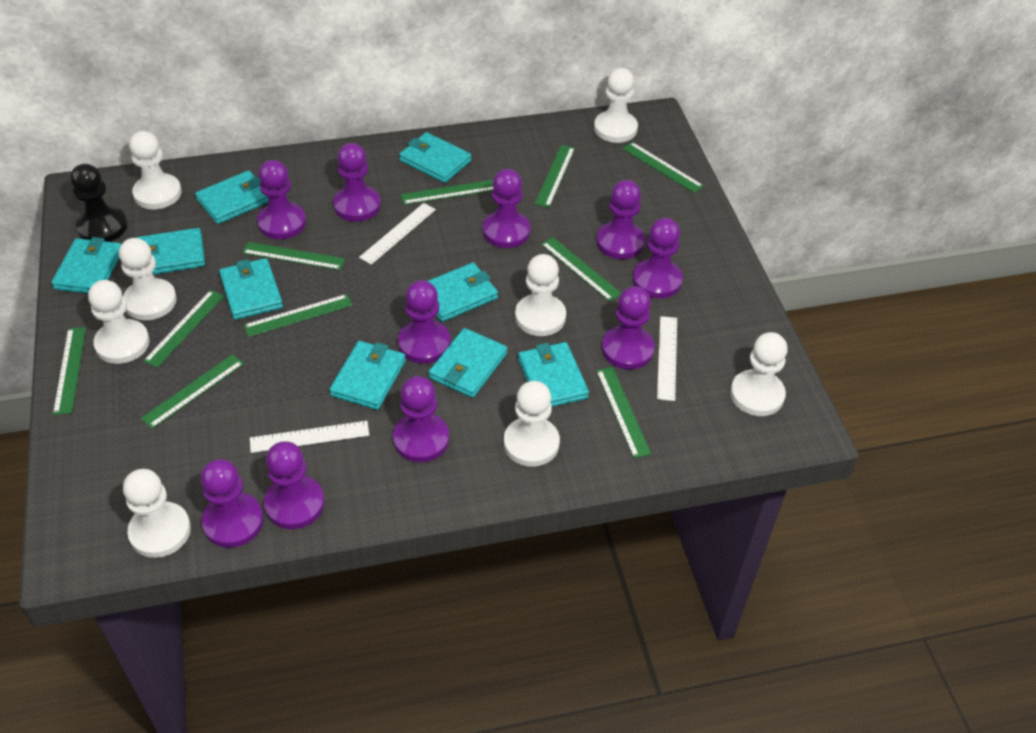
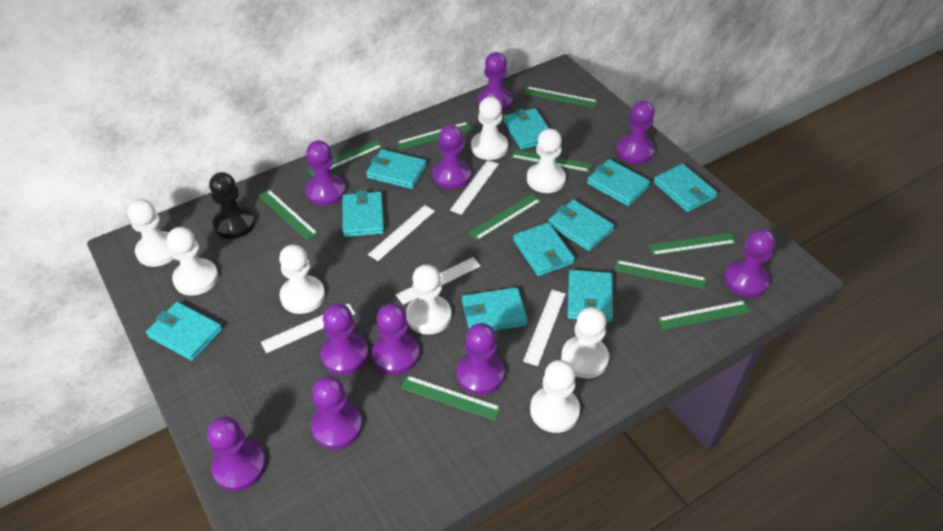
turquoise wallet: [51,237,122,293] [136,228,205,274] [195,170,268,224] [219,258,283,320] [329,341,406,410] [399,132,471,183] [427,263,498,322] [429,328,508,398] [518,342,589,407] = 9 -> [146,302,222,361] [342,190,384,237] [366,149,427,189] [462,287,528,331] [503,108,549,150] [513,223,575,276] [548,200,614,251] [567,270,613,322] [587,159,651,206] [654,164,717,212] = 10
white ruler: [250,421,369,453] [359,203,436,265] [657,316,677,401] = 3 -> [261,304,355,353] [368,205,435,261] [396,257,480,305] [450,160,499,215] [523,290,566,366] = 5

